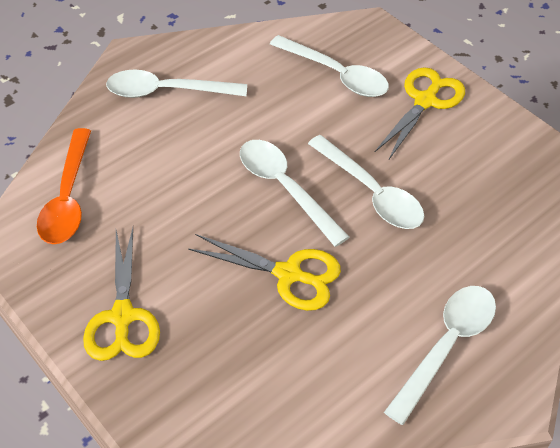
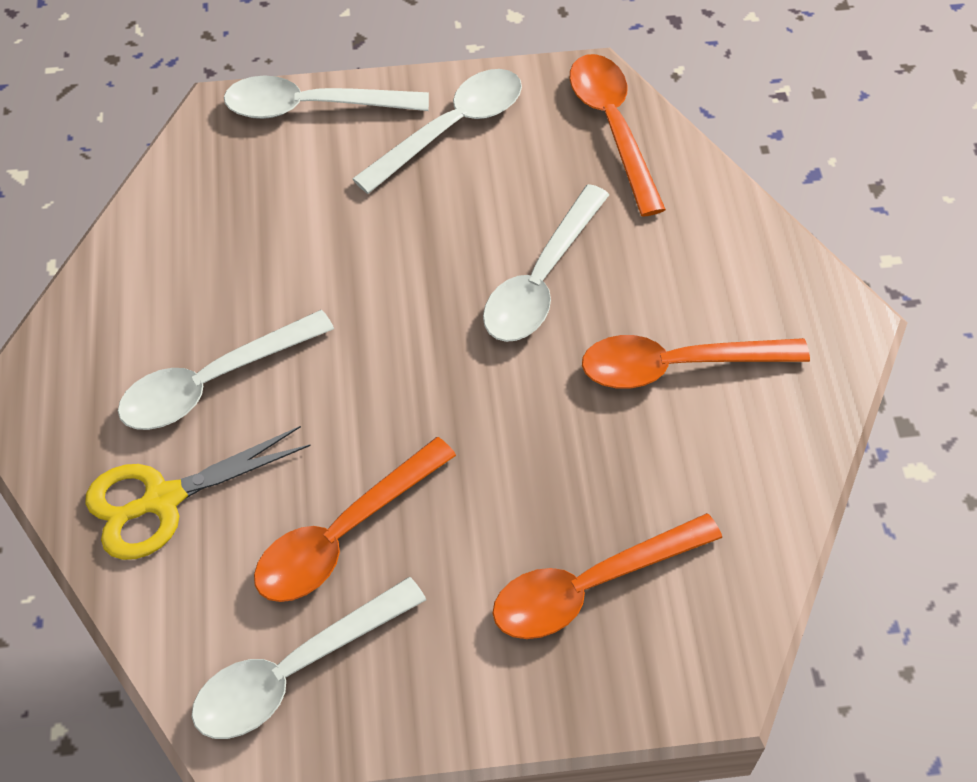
orange spoon: [37,128,91,244] = 1 -> [254,437,456,602] [493,513,722,639] [570,54,666,217] [582,335,810,389] = 4
yellow scissors: [83,228,160,361] [188,234,341,311] [374,67,465,159] = 3 -> [85,426,311,560] = 1

